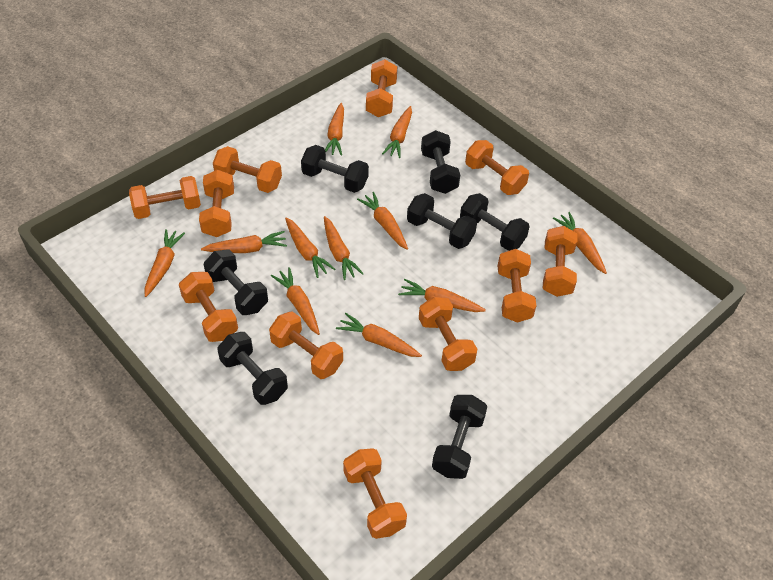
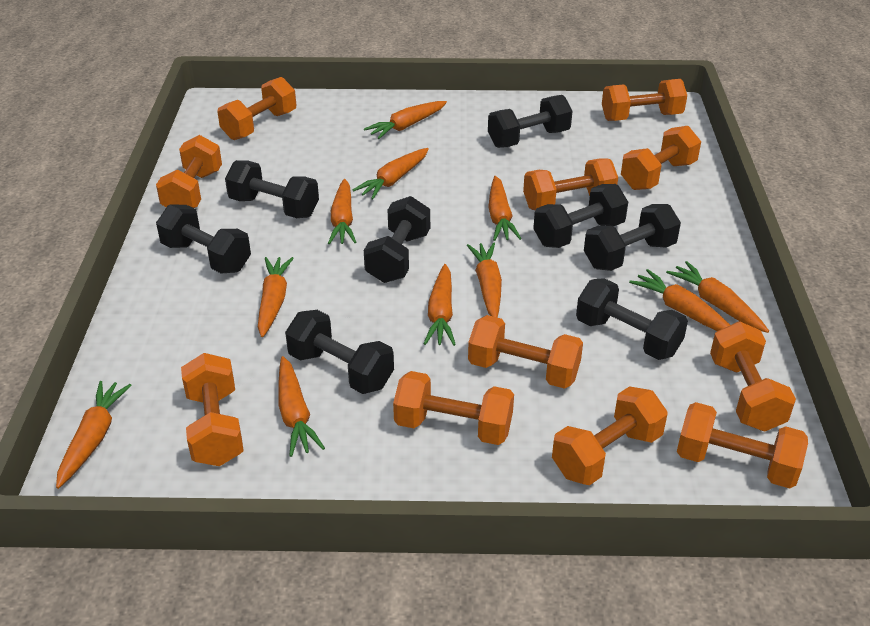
black dumbbell: [204,250,268,315] [217,332,288,405] [301,145,369,193] [407,193,477,249] [421,130,460,194] [432,395,487,479] [460,193,530,251] = 7 -> [156,204,251,273] [225,160,319,218] [285,310,394,394] [364,196,430,283] [488,95,572,148] [533,184,628,248] [576,278,688,360] [584,204,681,271] = 8

